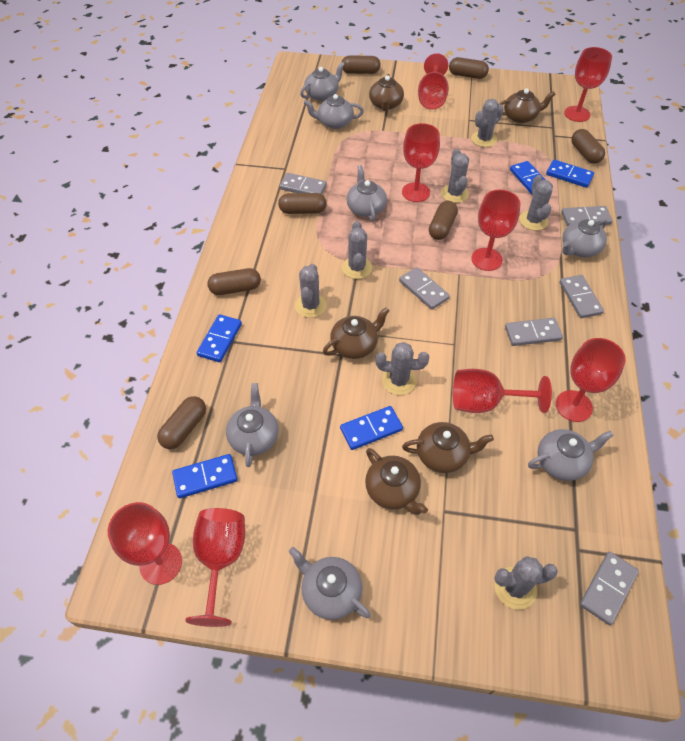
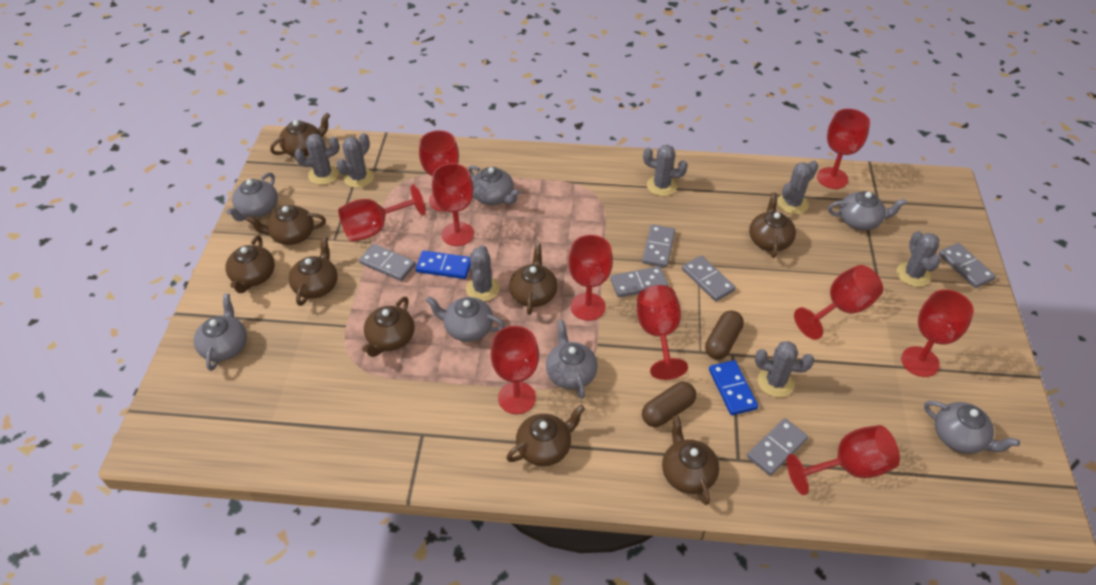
blue domino: [172,454,238,498] [197,314,242,362] [340,406,403,450] [510,161,545,194] [546,160,594,188] = 5 -> [416,250,471,279] [709,360,758,415] = 2
brown capsule: [157,396,206,449] [207,268,261,295] [278,193,327,214] [342,55,381,74] [429,201,458,240] [449,57,489,79] [571,129,605,164] = 7 -> [642,382,696,427] [705,311,744,359] = 2
brown teapot: [323,307,390,359] [365,448,428,515] [369,74,404,111] [402,422,494,473] [499,89,556,123] = 5 -> [225,236,275,293] [246,205,326,245] [270,113,330,157] [288,236,338,306] [362,297,414,357] [506,405,585,466] [509,244,558,315] [662,415,719,505] [749,193,796,258] = 9
red goblet: [108,502,182,585] [185,508,245,627] [402,123,440,202] [418,53,449,109] [453,369,552,413] [472,190,520,271] [556,338,626,422] [564,47,612,122] = 8 -> [338,185,426,242] [419,130,459,212] [432,163,474,246] [491,326,539,414] [568,235,613,321] [637,285,688,380] [787,425,900,495] [794,265,883,340] [817,109,870,189] [901,289,974,377] = 10

